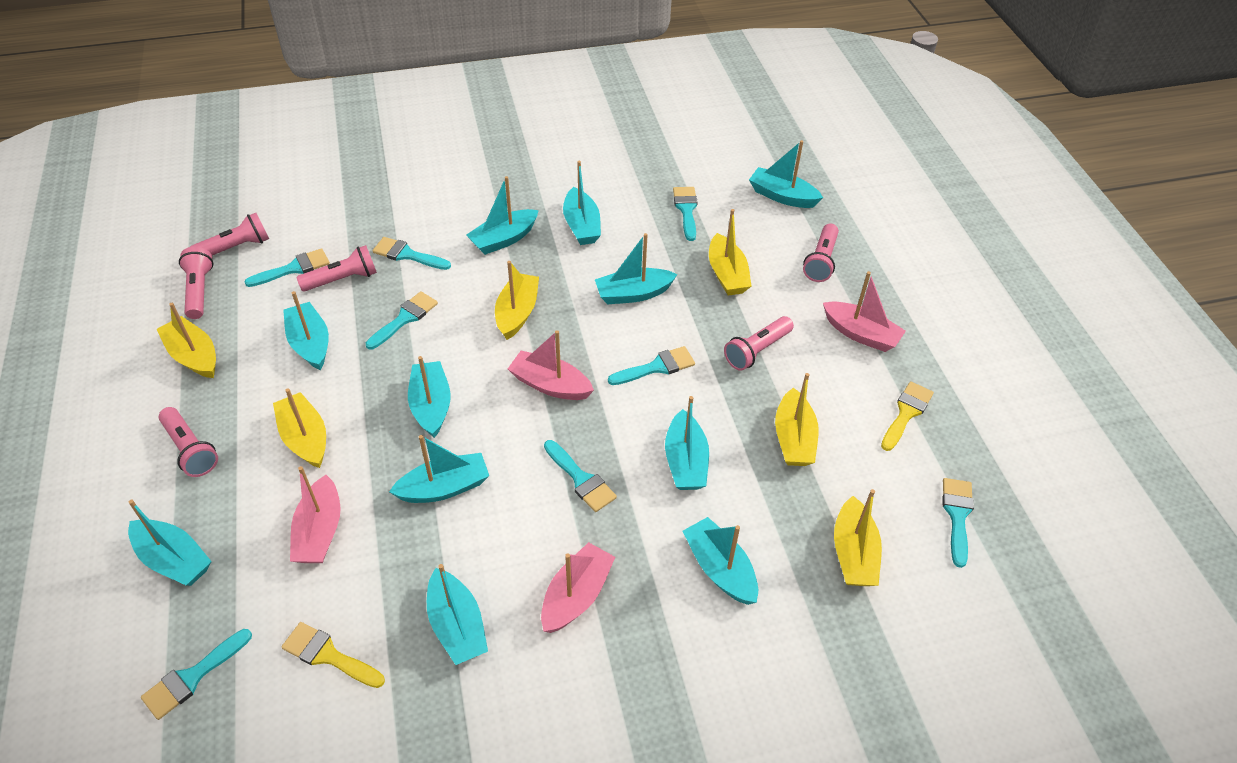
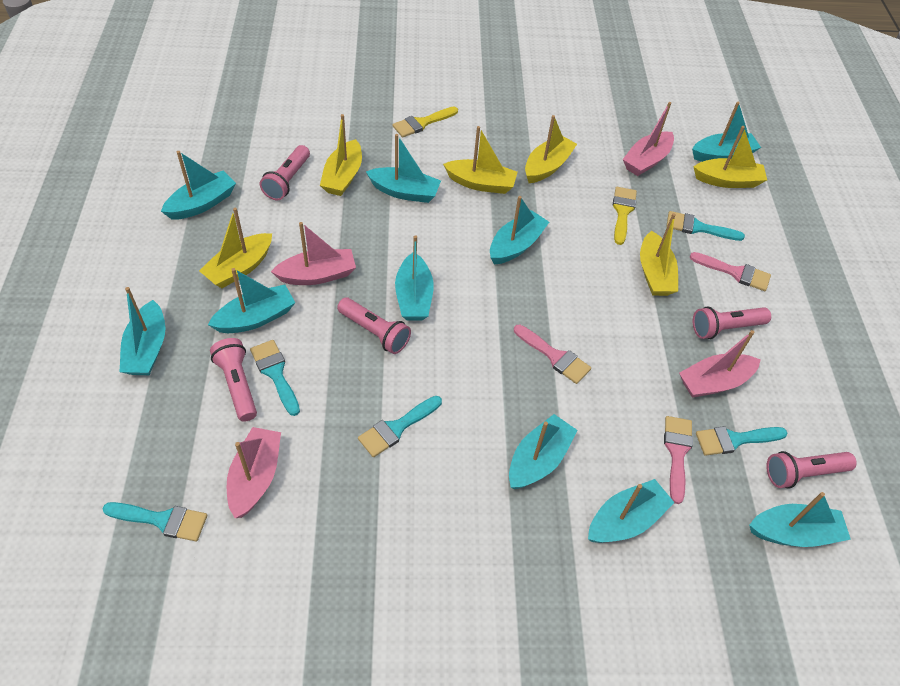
pink brush: none = 0 -> [514,325,591,384] [664,416,693,504] [690,252,771,291] = 3
pink flashlight: [159,407,218,477] [179,247,213,319] [190,213,269,255] [296,245,377,292] [724,316,794,371] [803,224,839,282] = 6 -> [210,338,257,422] [260,145,310,200] [337,297,411,354] [693,306,771,339] [766,451,857,488] = 5
turquoise boat: [128,500,212,586] [283,291,329,370] [389,435,489,503] [408,356,451,438] [427,564,488,665] [466,176,539,255] [563,161,601,245] [595,233,677,304] [665,396,709,490] [683,517,758,605] [749,140,823,208] = 11 -> [120,287,165,375] [161,151,236,220] [208,268,295,333] [366,134,441,203] [395,235,434,320] [490,196,549,265] [509,414,578,489] [588,479,675,543] [692,102,761,162] [749,492,851,547] = 10
turquoise brush: [141,629,252,720] [244,248,330,287] [366,291,438,350] [373,237,451,270] [544,440,617,512] [608,346,695,385] [673,187,698,241] [942,478,974,568] = 8 -> [103,502,207,541] [250,340,300,416] [358,396,442,457] [666,211,745,241] [696,426,788,456] = 5

